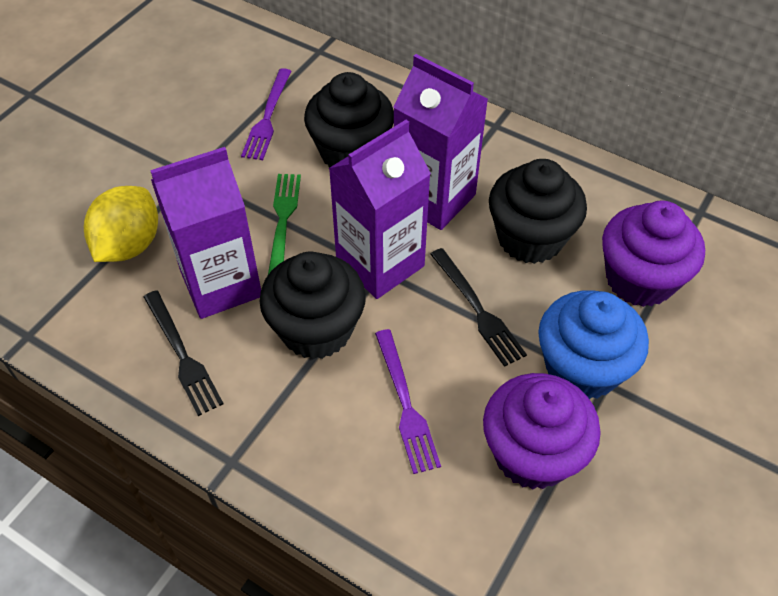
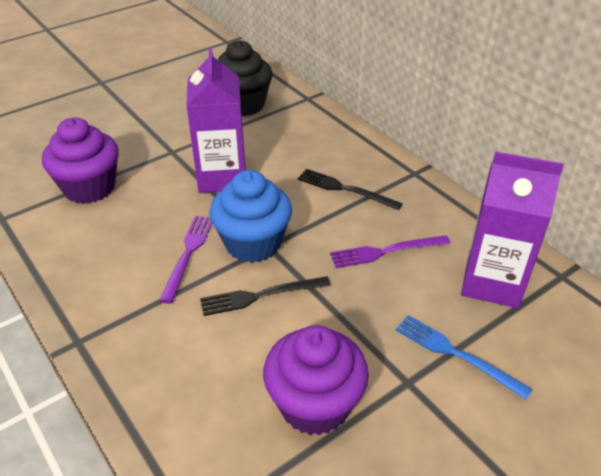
black cupcake: [260,252,366,359] [304,72,394,168] [489,159,587,264] = 3 -> [218,40,272,116] = 1
blue fork: none = 0 -> [396,315,533,400] = 1
green fork: [268,174,301,275] = 1 -> none = 0
purple carton: [150,147,261,319] [329,120,431,299] [393,54,488,230] = 3 -> [186,48,245,193] [461,152,564,308] = 2
yellow lemon: [84,186,158,262] = 1 -> none = 0

